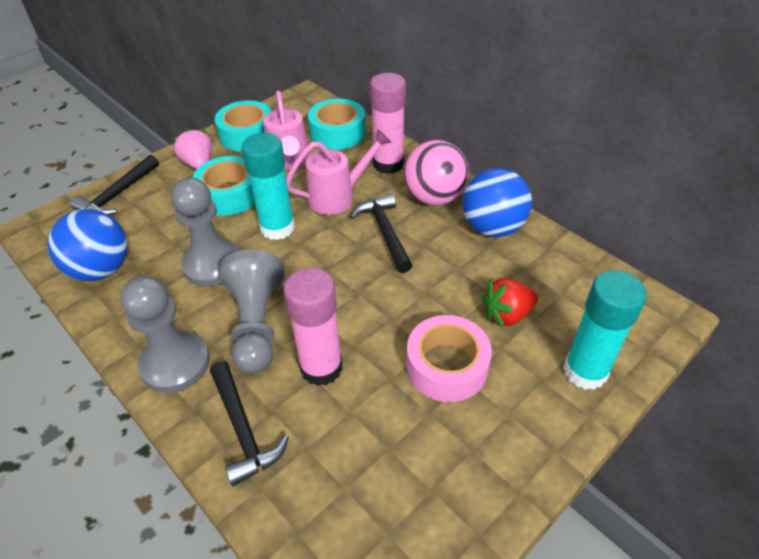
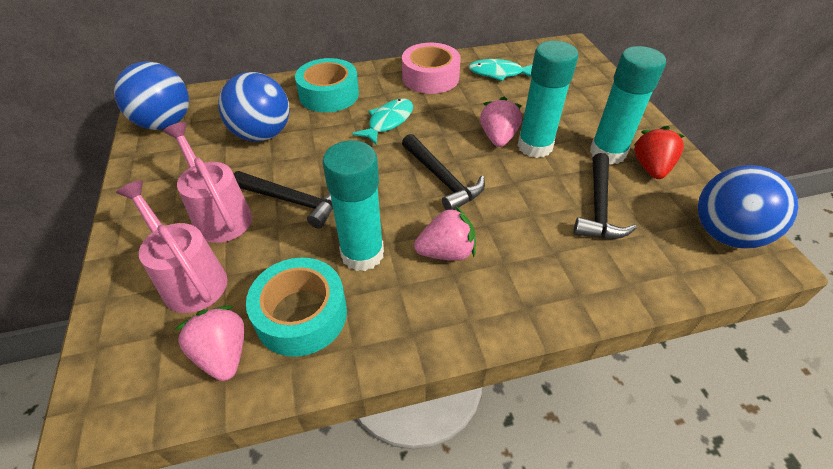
blue ball: [47,209,128,281] [462,168,532,237] = 2 -> [114,61,189,130] [218,72,289,142] [698,165,798,249] = 3
grey pawn: [120,276,210,393] [171,178,240,287] [219,249,284,374] = 3 -> none = 0
pink ball: [404,140,469,206] = 1 -> none = 0
pink glue stick: [283,268,343,386] [370,73,406,174] = 2 -> none = 0
pink strawberry: [172,128,212,169] = 1 -> [175,305,244,381] [414,206,476,261] [480,97,522,147] = 3
turquoise fish: none = 0 -> [352,98,413,145] [468,59,533,81] = 2
turquoise glue stick: [241,133,295,240] [563,270,647,390] = 2 -> [322,140,384,271] [517,41,578,158] [590,46,666,165] = 3
turquoise tape: [193,156,255,215] [215,100,272,152] [308,99,366,150] = 3 -> [246,258,347,357] [295,58,359,112] = 2

